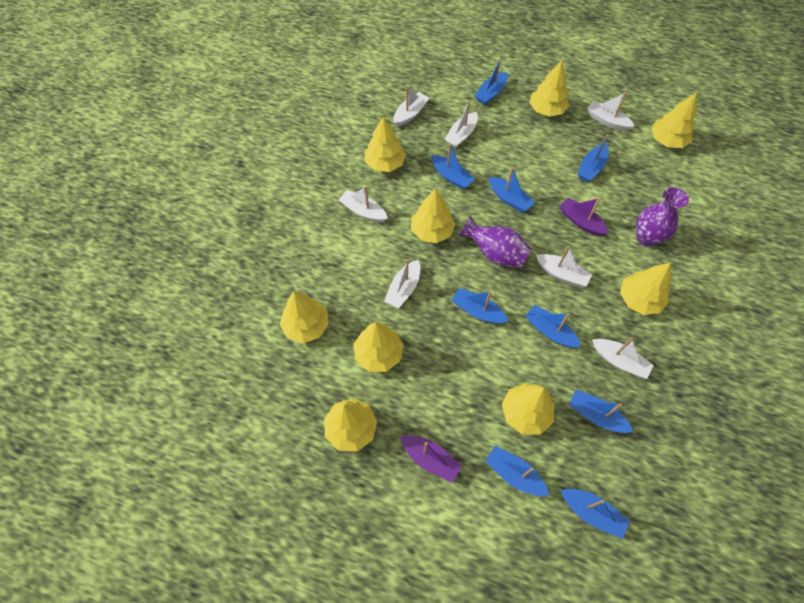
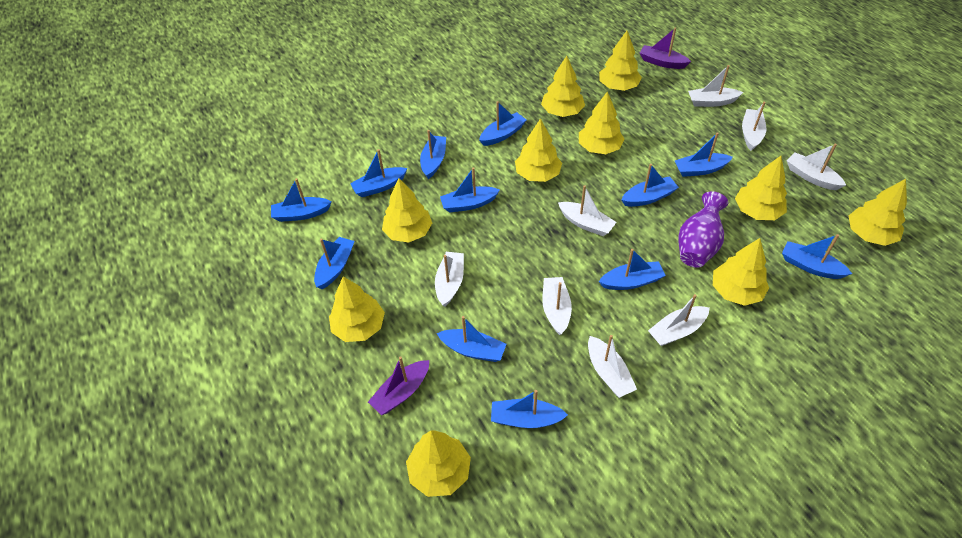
blue boat: [431,144,475,189] [451,288,509,324] [474,58,508,105] [485,446,550,496] [489,167,535,212] [525,305,581,348] [561,489,630,539] [569,389,634,433] [578,134,609,182] = 9 -> [271,178,332,222] [314,237,355,289] [350,149,407,197] [420,130,446,179] [437,316,506,362] [440,167,500,213] [479,101,526,146] [491,390,568,428] [599,249,666,290] [621,164,679,207] [675,132,733,177] [782,234,852,279] = 12
purple vase: [459,216,531,268] [636,187,689,247] = 2 -> [678,191,728,268] = 1
white boat: [339,186,388,222] [384,259,420,308] [393,85,429,127] [444,100,478,148] [536,246,592,287] [587,92,635,131] [592,337,654,379] = 7 -> [435,252,464,307] [542,277,572,335] [558,185,616,236] [588,335,637,398] [648,294,710,346] [688,65,743,107] [742,101,767,151] [786,144,846,190] = 8
yellow tree: [280,291,329,343] [324,398,378,452] [353,322,404,372] [365,117,406,172] [411,188,456,243] [502,383,555,434] [529,61,569,117] [620,263,672,315] [651,92,697,148] = 9 -> [329,276,385,342] [382,178,432,243] [406,430,471,497] [515,118,562,182] [541,56,585,117] [579,91,624,154] [599,31,642,91] [713,238,769,306] [735,156,787,220] [849,179,907,246] = 10

